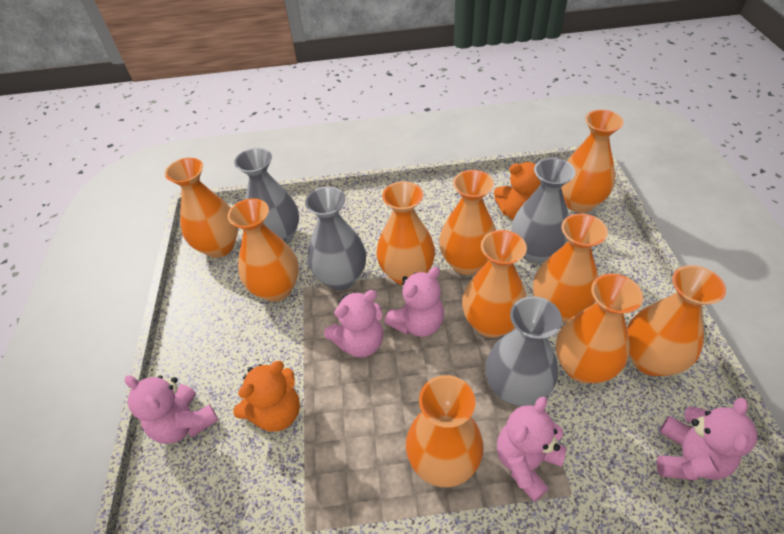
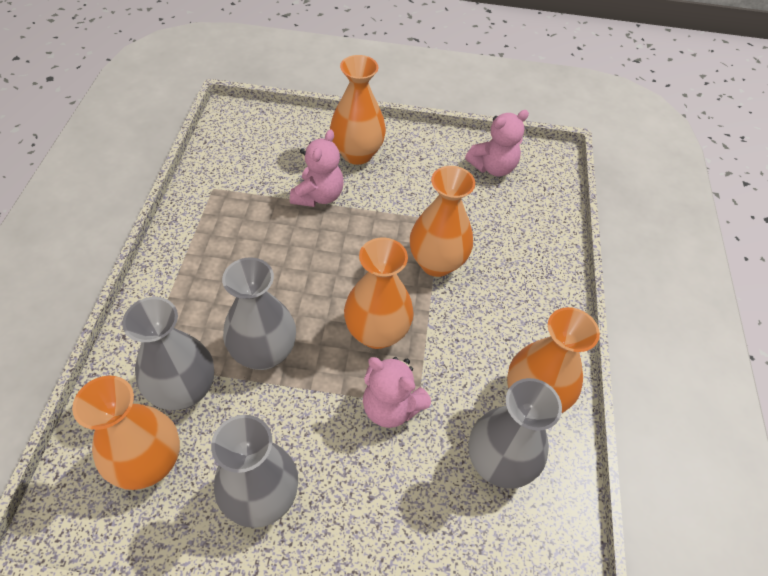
orange teddy bear: [233,361,300,432] [494,162,541,220] = 2 -> none = 0
orange vase: [165,158,238,258] [227,198,299,302] [376,181,435,285] [406,375,484,487] [439,170,496,275] [462,230,527,338] [533,213,608,322] [556,273,643,384] [561,110,624,213] [627,265,726,376] = 10 -> [72,376,180,490] [330,55,386,165] [344,237,414,349] [410,166,475,277] [507,307,600,413] = 5
pink teddy bear: [125,375,218,444] [324,290,383,358] [384,267,444,337] [497,396,567,502] [657,398,757,480] = 5 -> [290,129,344,207] [363,357,431,428] [465,110,529,176] = 3

